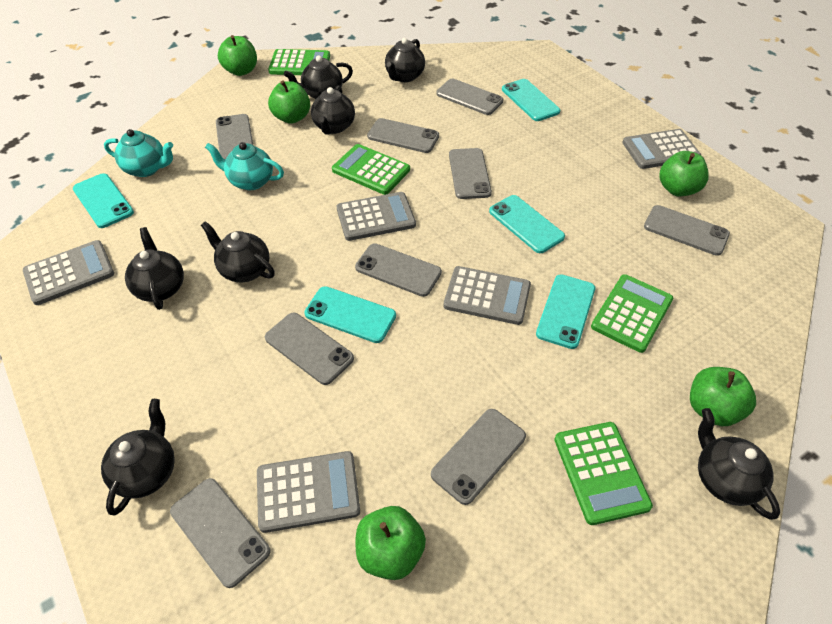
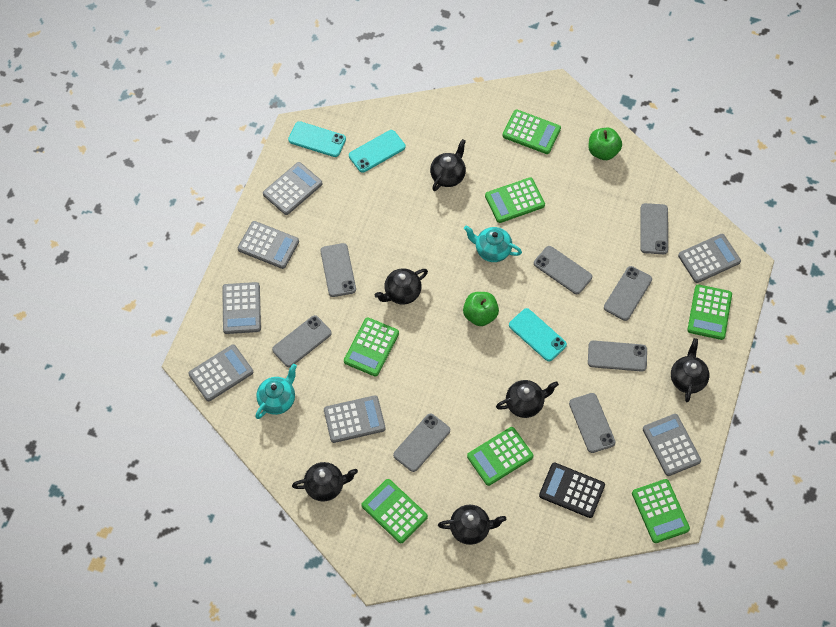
black calculator: none = 0 -> [539,462,605,518] = 1
black teapot: [101,399,175,516] [125,227,184,310] [201,221,275,282] [284,55,353,99] [311,85,355,135] [385,38,425,82] [698,408,780,520] = 7 -> [292,462,358,502] [375,268,428,305] [430,139,466,191] [438,505,506,545] [496,380,559,418] [671,338,709,402] = 6
green apple: [218,35,257,76] [268,81,310,124] [356,506,426,580] [659,151,709,197] [690,367,756,426] = 5 -> [463,292,499,326] [588,128,622,160] = 2
green calculator: [268,49,330,75] [332,144,410,195] [554,422,653,525] [591,274,673,353] = 4 -> [344,317,399,377] [361,479,428,543] [467,427,533,486] [485,177,545,223] [502,110,561,154] [632,479,690,543] [687,284,732,340] = 7
grey calculator: [23,240,114,305] [257,451,360,533] [337,192,416,241] [443,266,531,325] [622,129,701,169] = 5 -> [188,344,253,401] [222,282,261,334] [238,221,299,269] [263,162,322,215] [324,395,386,443] [643,414,701,476] [678,234,741,283] = 7
grey phone: [170,478,270,588] [216,114,254,160] [265,313,354,385] [355,243,442,297] [367,118,439,153] [431,409,526,505] [436,79,503,115] [449,148,492,199] [644,205,730,256] = 9 -> [272,315,332,367] [320,243,356,297] [393,414,450,472] [534,246,592,294] [569,393,615,453] [588,340,647,372] [604,266,652,321] [640,203,668,254] = 8
turquoise phone: [73,173,134,228] [304,286,396,343] [489,195,565,253] [502,79,560,121] [536,274,595,349] = 5 -> [288,121,346,157] [349,130,405,173] [509,308,567,361] = 3

